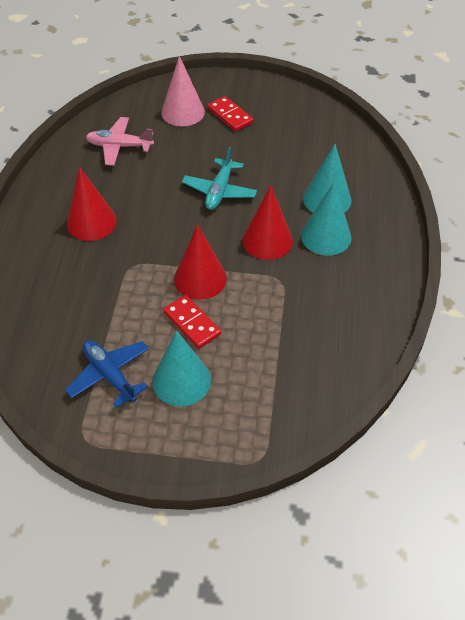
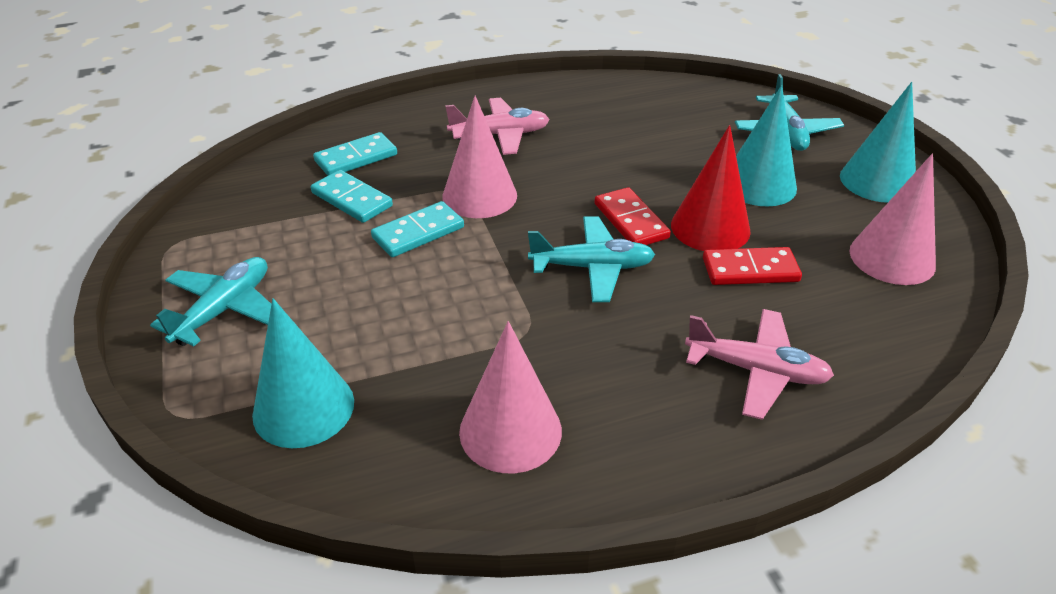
blue plane: [65,340,149,408] = 1 -> none = 0
pink cone: [161,56,205,126] = 1 -> [442,96,517,218] [459,321,562,473] [849,153,936,285] = 3
pink plane: [86,117,154,166] = 1 -> [445,98,550,155] [685,309,834,420] = 2
red cone: [67,167,117,241] [174,224,227,300] [242,185,293,260] = 3 -> [671,125,751,251] = 1
turquoise domino: none = 0 -> [311,170,393,223] [313,132,397,176] [371,201,464,257] = 3
turquoise plane: [182,147,257,210] = 1 -> [150,257,271,346] [528,216,655,302] [735,74,844,151] = 3

